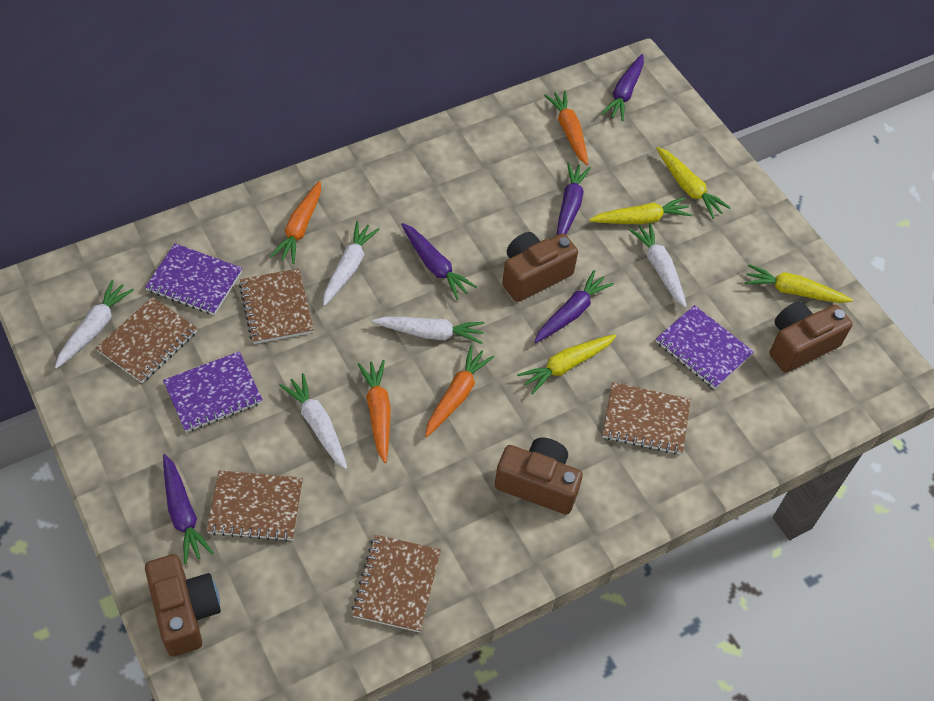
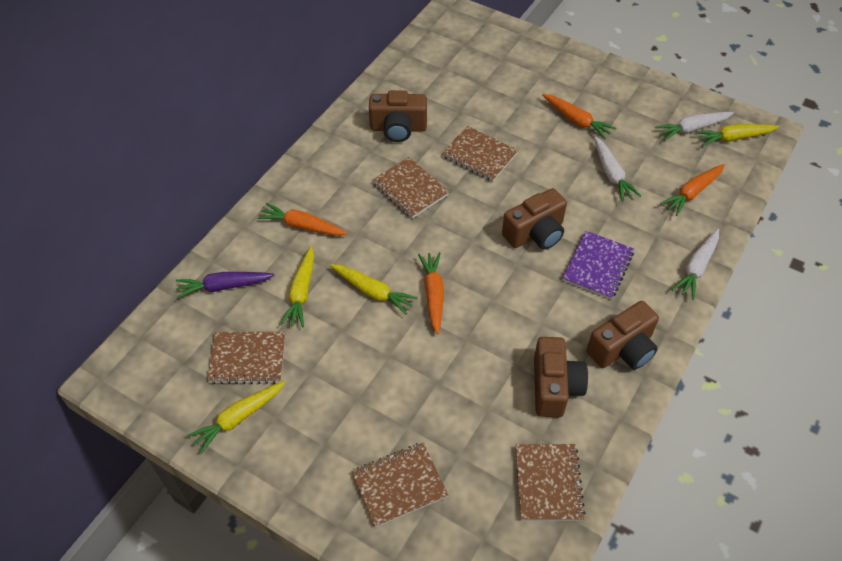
purple carrot: [163,454,214,564] [401,223,477,300] [534,270,614,343] [557,162,591,235] [601,54,644,121] = 5 -> [176,272,275,299] = 1
purple notebook: [145,243,242,315] [163,351,263,432] [656,305,754,389] = 3 -> [562,231,634,299] = 1
white carrot: [55,280,134,369] [279,373,347,469] [323,221,380,306] [372,317,484,344] [628,222,687,308] = 5 -> [594,136,641,202] [655,112,734,141] [672,229,719,300] = 3

